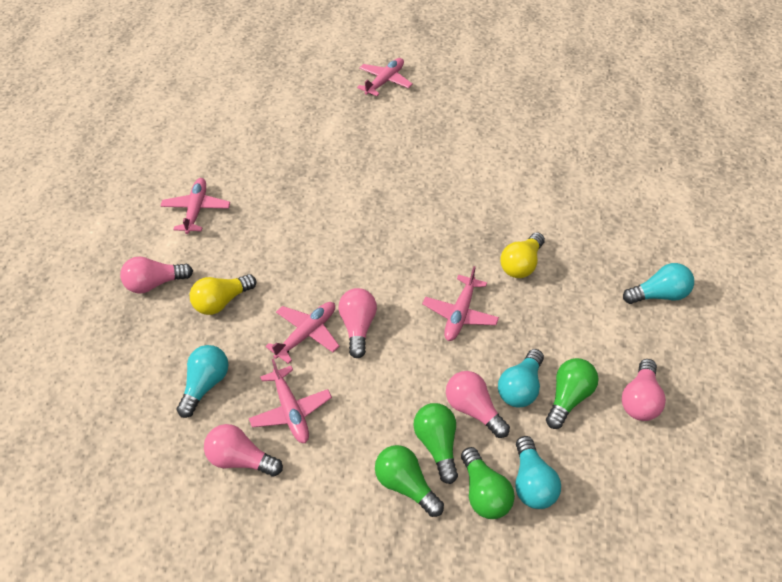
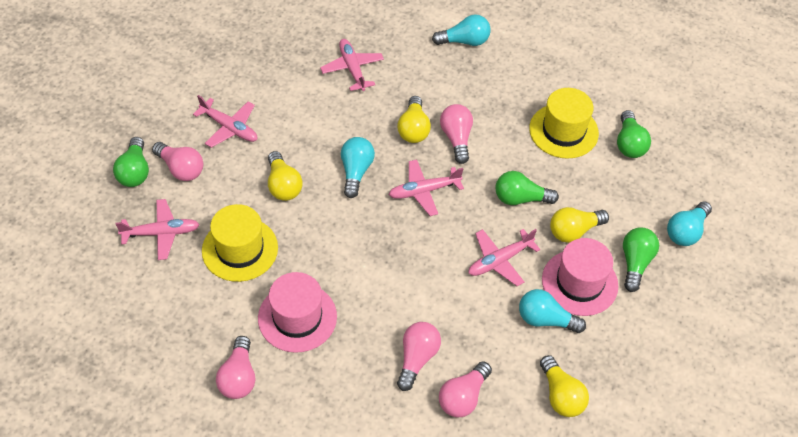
pink hat: none = 0 -> [258,272,337,353] [542,238,618,316] = 2
yellow hat: none = 0 -> [202,204,278,282] [529,88,599,159] = 2
yellow light bulb: [190,274,256,315] [500,232,545,278] = 2 -> [268,151,303,201] [397,96,431,143] [540,355,589,417] [550,207,609,243] = 4

